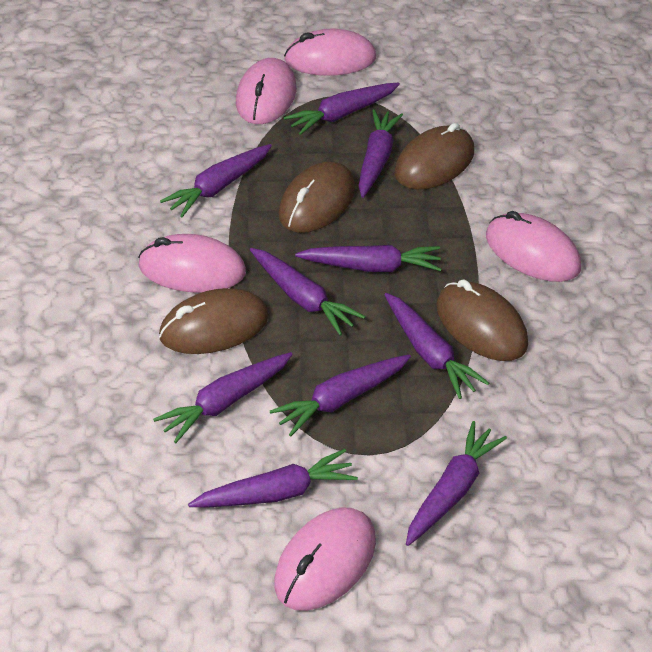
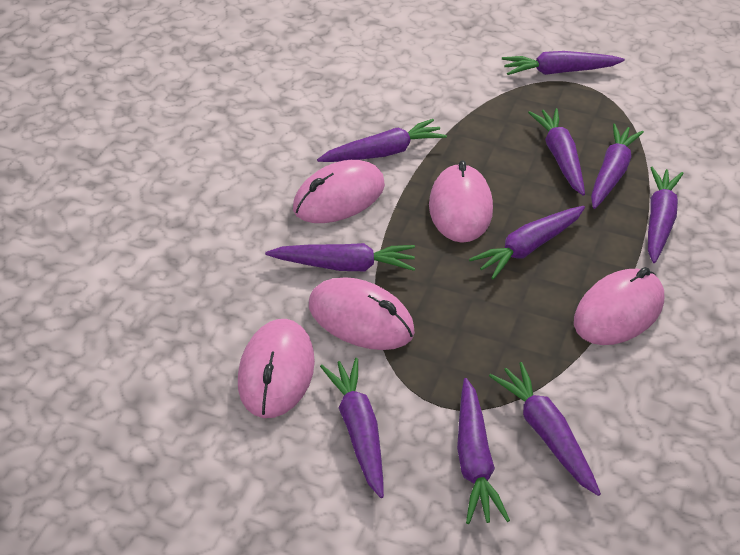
brown mouse: [159,288,269,354] [278,162,355,233] [394,123,474,189] [437,280,528,361] = 4 -> none = 0

